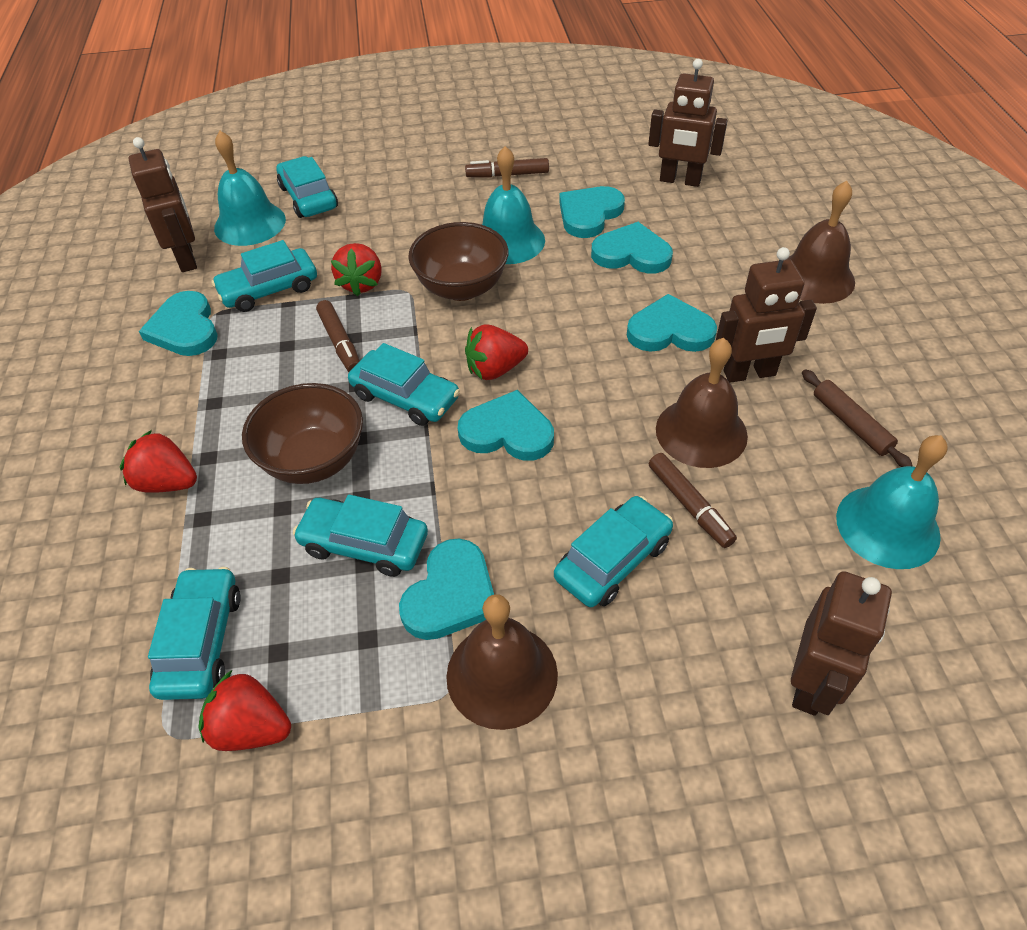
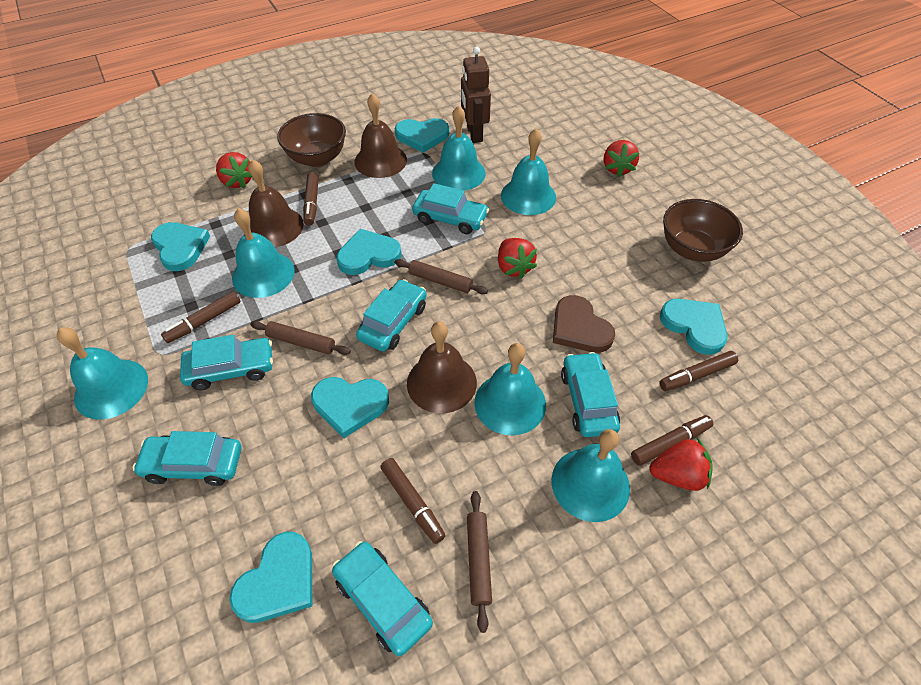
brown heart: none = 0 -> [553,295,615,353] = 1
brown marker: [316,300,360,372] [465,158,549,178] [649,453,737,548] = 3 -> [161,291,241,343] [303,172,319,226] [380,458,446,544] [631,415,713,466] [659,351,738,391] = 5
brown robot: [129,137,197,272] [648,59,728,187] [716,247,817,383] [791,571,892,716] = 4 -> [461,47,491,143] = 1
brown rolling pin: [802,369,913,467] = 1 -> [250,321,351,355] [394,259,488,294] [467,491,492,633] = 3
turquoise bell: [214,131,286,246] [482,146,545,264] [836,435,948,569] = 3 -> [57,327,148,420] [232,208,295,298] [432,106,486,191] [474,343,546,435] [501,129,556,215] [552,429,630,522] = 6

